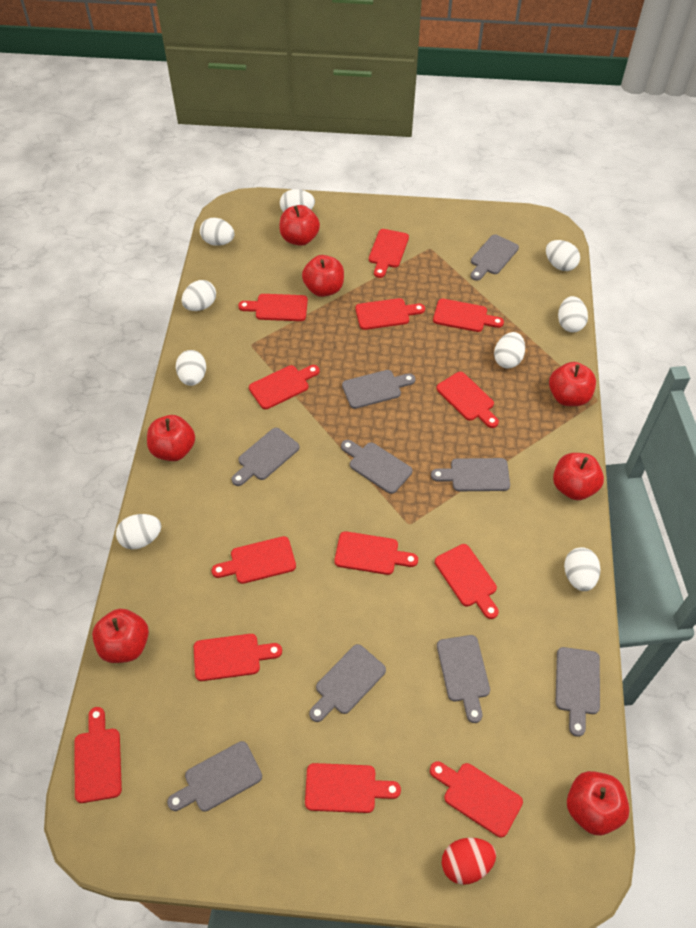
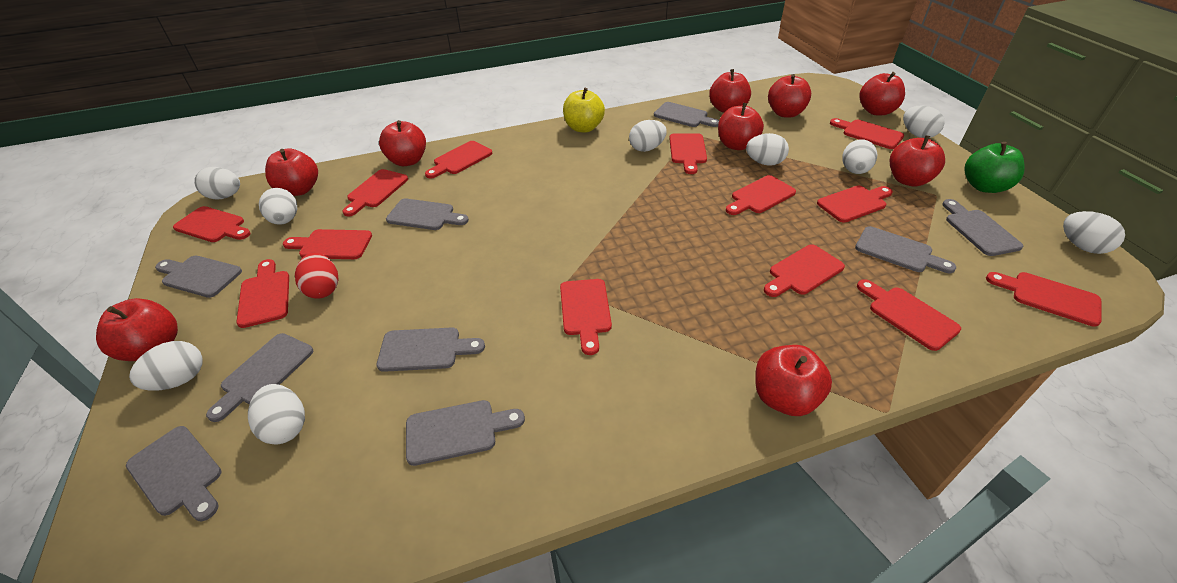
green apple: none = 0 -> [964,142,1025,193] = 1
red apple: [92,609,149,663] [147,415,195,461] [279,205,320,246] [302,255,344,297] [549,362,596,406] [553,453,604,500] [567,771,630,835] = 7 -> [96,298,178,361] [265,148,318,196] [379,120,426,166] [709,69,751,113] [718,103,764,150] [755,345,832,416] [768,74,811,118] [859,72,905,115] [890,135,945,187] = 9
yellow apple: none = 0 -> [563,88,605,133] = 1

